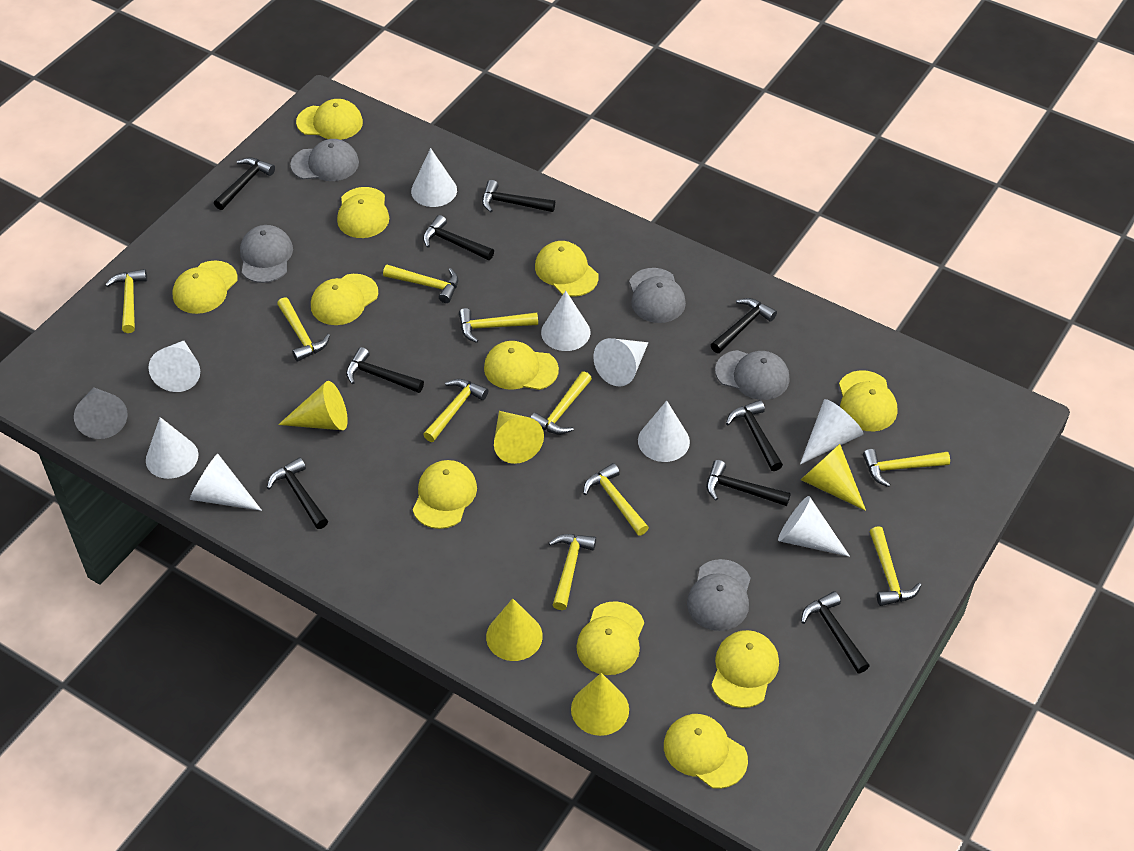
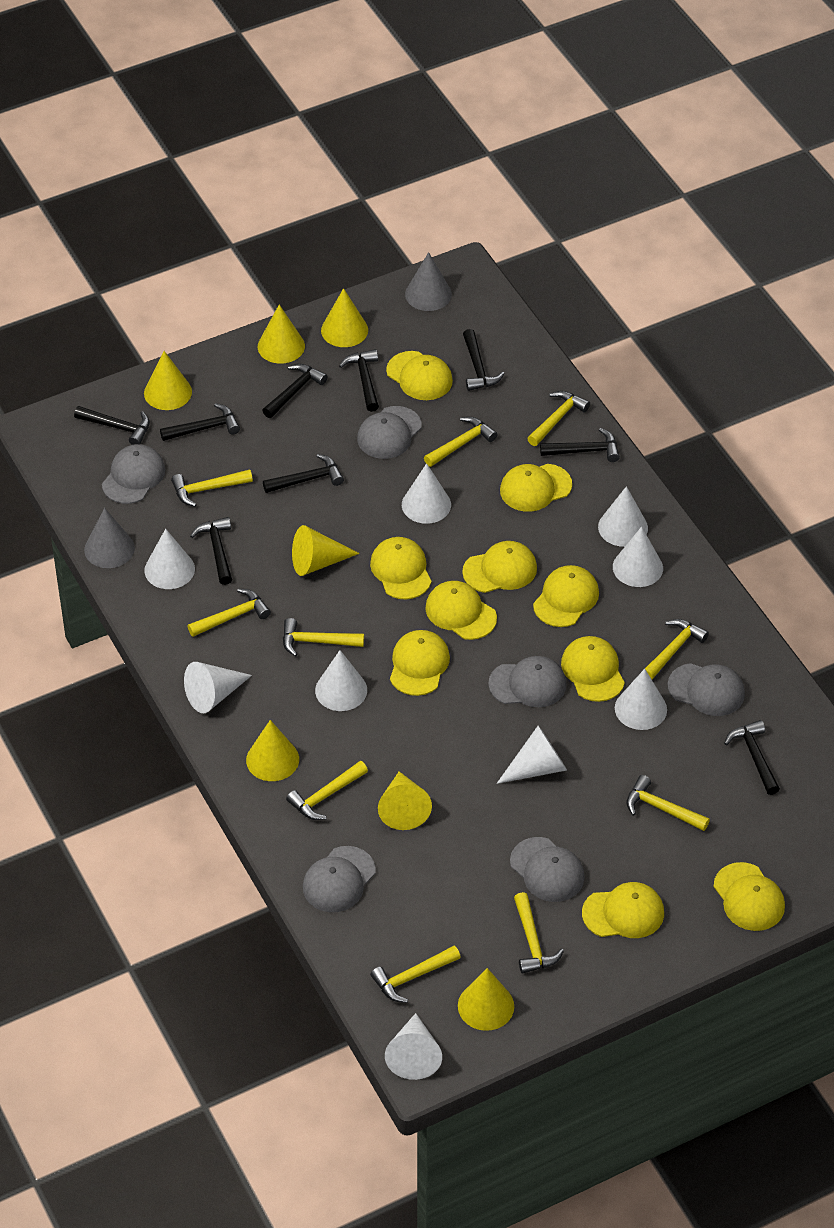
grey cap: [240,225,293,283] [290,139,359,181] [629,268,686,323] [687,559,751,631] [715,350,790,400] = 5 -> [102,444,165,504] [303,846,375,912] [357,406,422,459] [488,656,567,707] [510,837,585,902] [668,663,745,716] = 6
grey cone: [74,388,128,439] = 1 -> [84,508,135,568] [405,252,452,311] = 2
yellow cap: [173,260,238,314] [296,99,363,140] [311,274,378,325] [337,187,389,238] [413,460,477,529] [484,341,559,390] [535,241,599,297] [576,601,644,675] [664,714,748,789] [711,630,779,708] [839,370,897,431] = 11 -> [370,537,432,599] [386,351,453,400] [390,630,450,696] [425,581,497,640] [462,541,537,593] [500,464,572,512] [533,565,599,627] [561,636,625,702] [582,882,664,938] [714,862,785,931] = 10
yellow cone: [278,381,348,430] [486,598,543,661] [494,411,544,464] [571,673,629,736] [801,444,866,511] = 5 -> [144,351,192,410] [246,720,299,781] [258,305,305,364] [292,525,360,576] [321,288,368,347] [378,772,432,830] [458,968,514,1031] = 7

